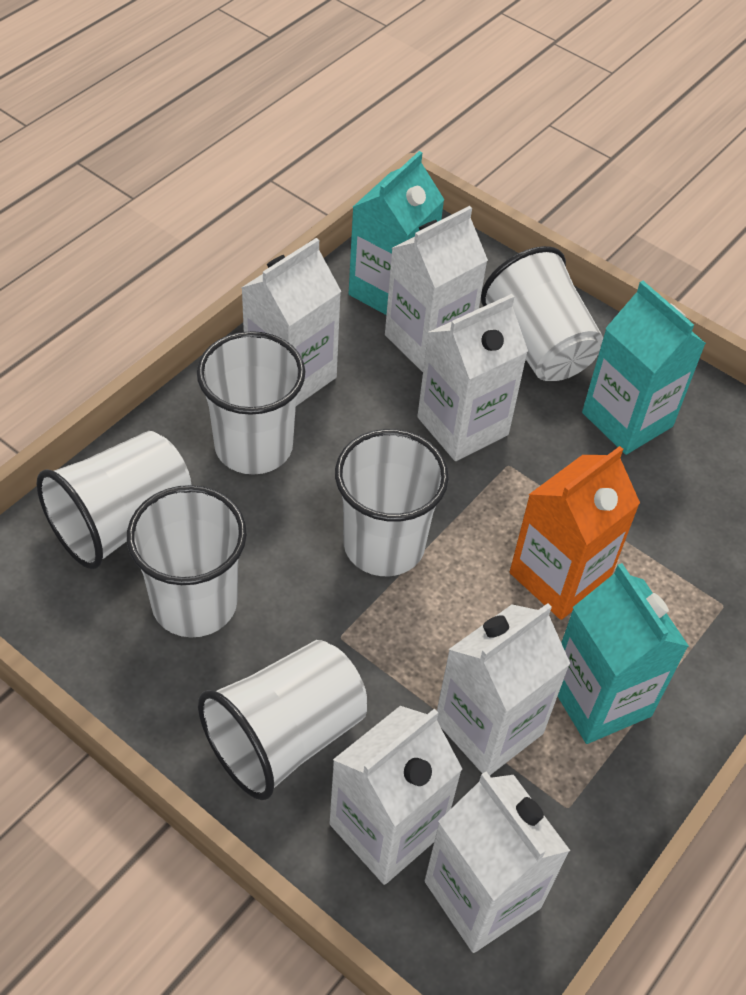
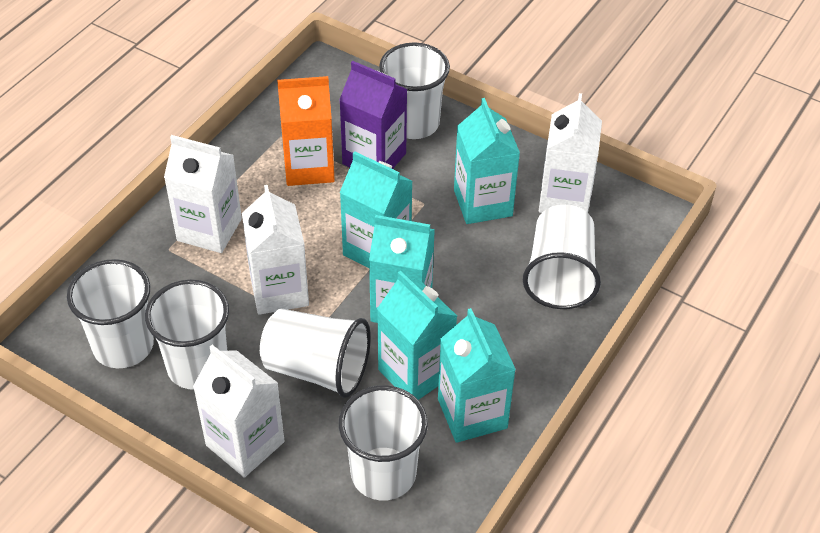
purple carton: none = 0 -> [339,61,407,169] = 1
turquoise carton: [349,151,444,315] [558,563,689,744] [582,281,706,455] = 3 -> [340,151,413,268] [369,215,435,323] [377,271,457,400] [438,308,516,443] [454,98,520,224] = 5
white carton: [241,238,341,406] [329,706,462,885] [385,206,488,372] [417,294,528,461] [425,772,570,953] [437,603,570,776] = 6 -> [164,135,242,253] [193,345,285,477] [242,185,309,315] [539,93,602,213] = 4

